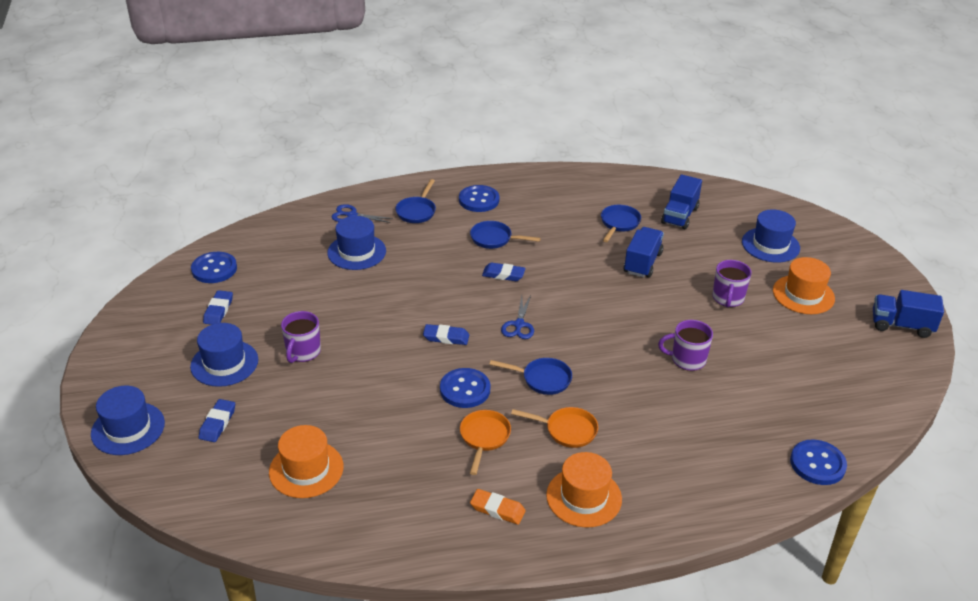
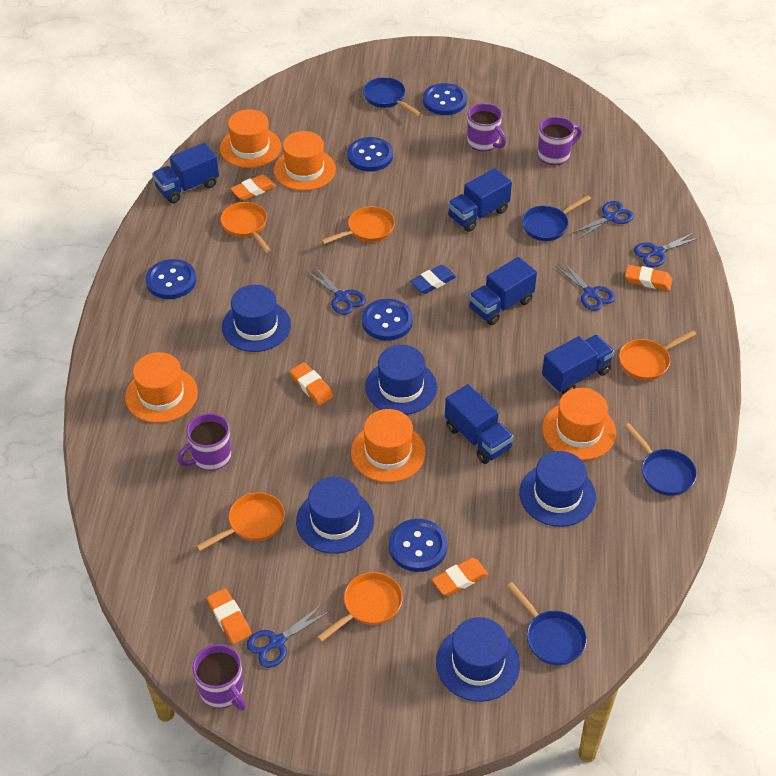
blue button: [191,252,237,283] [440,368,490,408] [459,185,499,212] [790,439,847,485] = 4 -> [146,259,196,299] [347,137,393,171] [362,299,413,341] [389,519,448,572] [423,83,467,115] = 5
blue eraser: [199,399,235,442] [203,290,233,325] [423,324,469,345] [482,262,526,281] = 4 -> [410,265,456,294] = 1
blue hat: [91,386,165,455] [190,323,258,387] [327,216,386,270] [742,209,800,263] = 4 -> [222,285,291,352] [296,477,374,554] [365,345,437,415] [436,617,520,702] [519,451,596,527] = 5
blue scissors: [332,204,393,223] [501,295,534,339] = 2 -> [247,605,329,668] [308,267,366,315] [555,262,615,311] [571,201,634,240] [634,233,701,267] = 5
blue truck: [624,227,664,278] [661,174,702,229] [873,290,944,338] = 3 -> [152,143,219,203] [445,384,514,464] [448,168,512,232] [469,257,537,325] [542,335,615,394] = 5
orange eraser: [470,489,526,525] = 1 -> [207,588,251,644] [230,174,276,200] [290,362,334,405] [432,558,488,596] [625,265,672,291] = 5
orange hat: [269,425,344,498] [546,452,622,527] [773,257,835,314] = 3 -> [125,352,198,423] [220,109,281,168] [274,131,336,191] [351,409,426,483] [542,388,616,460] = 5
orange pan: [460,410,511,475] [511,407,598,448] = 2 -> [196,492,285,551] [220,202,271,253] [317,572,403,642] [321,206,395,244] [619,330,696,381] = 5
purple mug: [281,311,321,363] [658,320,713,371] [712,260,752,308] = 3 -> [177,413,231,471] [192,644,246,710] [467,103,506,151] [538,116,582,165] = 4

